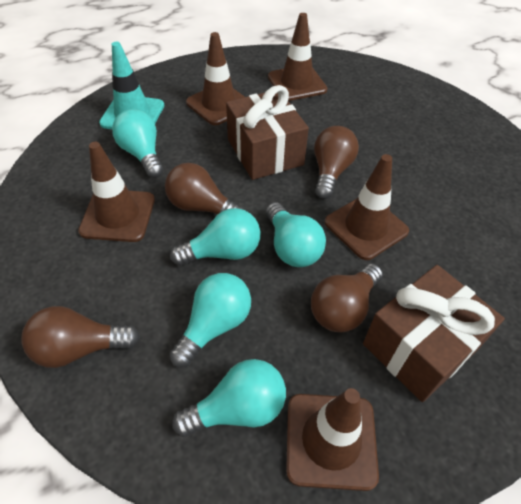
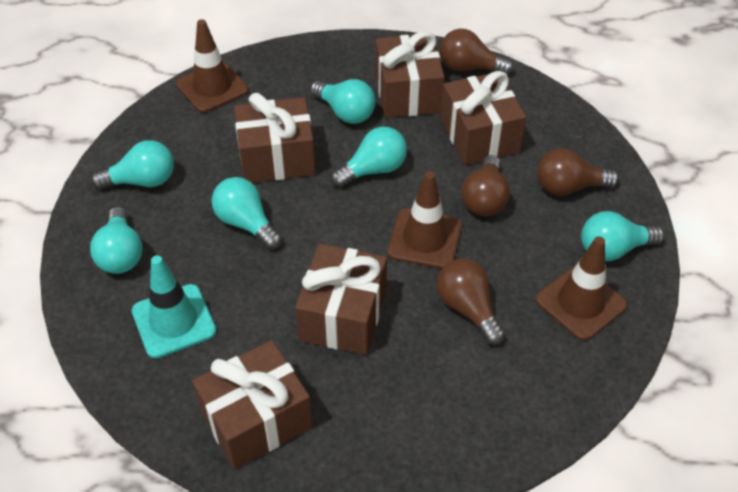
brown gift: [226,85,309,180] [363,265,505,402] = 2 -> [192,340,313,470] [234,93,316,183] [295,244,387,355] [375,31,445,118] [440,71,526,165] = 5
brown traffic cone: [78,142,155,242] [186,32,245,125] [268,13,327,101] [286,388,379,491] [325,154,409,260] = 5 -> [176,19,249,113] [387,171,462,269] [535,237,627,341] = 3
turquoise light bulb: [112,109,163,178] [169,273,251,368] [170,208,260,266] [172,359,286,437] [266,202,326,267] = 5 -> [90,207,143,274] [91,140,174,190] [211,177,282,249] [310,79,376,124] [331,127,407,187] [581,211,664,261] = 6

